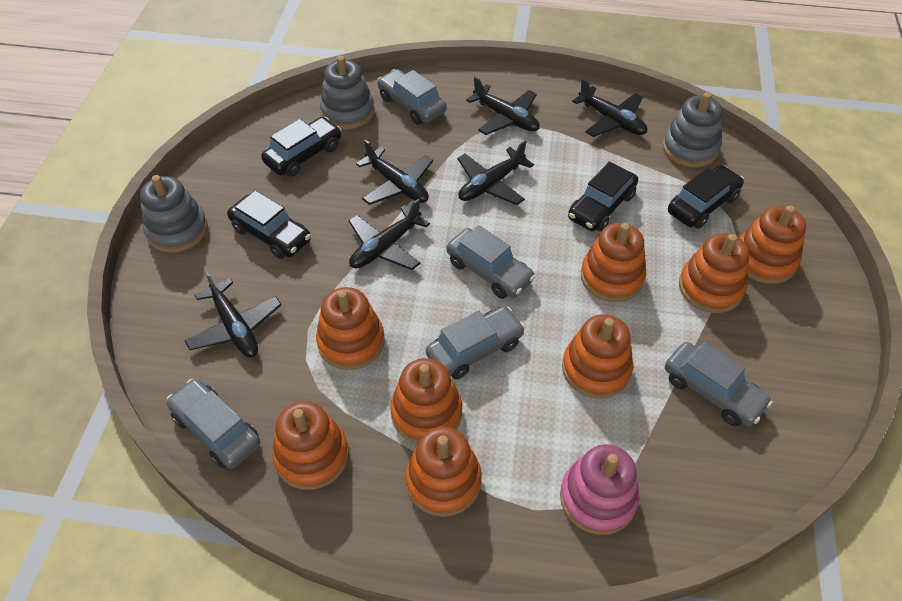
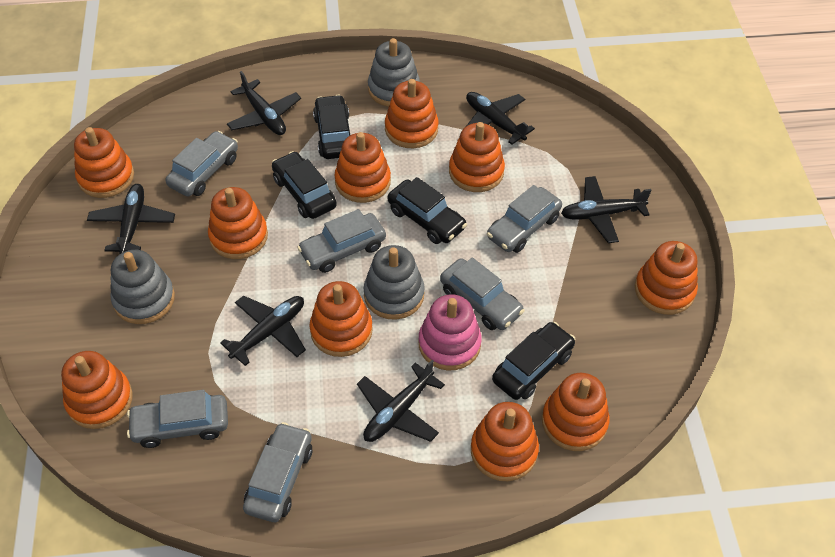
grey car: [166,379,260,469] [377,69,447,125] [426,306,525,379] [447,225,536,299] [665,342,773,426] = 5 -> [127,390,228,448] [166,131,238,197] [243,422,312,522] [297,209,386,273] [440,257,525,330] [487,185,562,253] = 6
orange stacking toy: [272,401,349,490] [316,287,385,370] [390,358,462,444] [405,427,482,517] [562,314,633,398] [581,223,646,302] [679,233,750,313] [740,205,806,284] = 8 -> [61,351,133,429] [74,127,134,198] [208,187,268,259] [309,281,373,357] [334,132,391,203] [385,79,438,148] [449,122,505,192] [471,402,539,481] [542,373,610,451] [635,241,698,315] = 10

